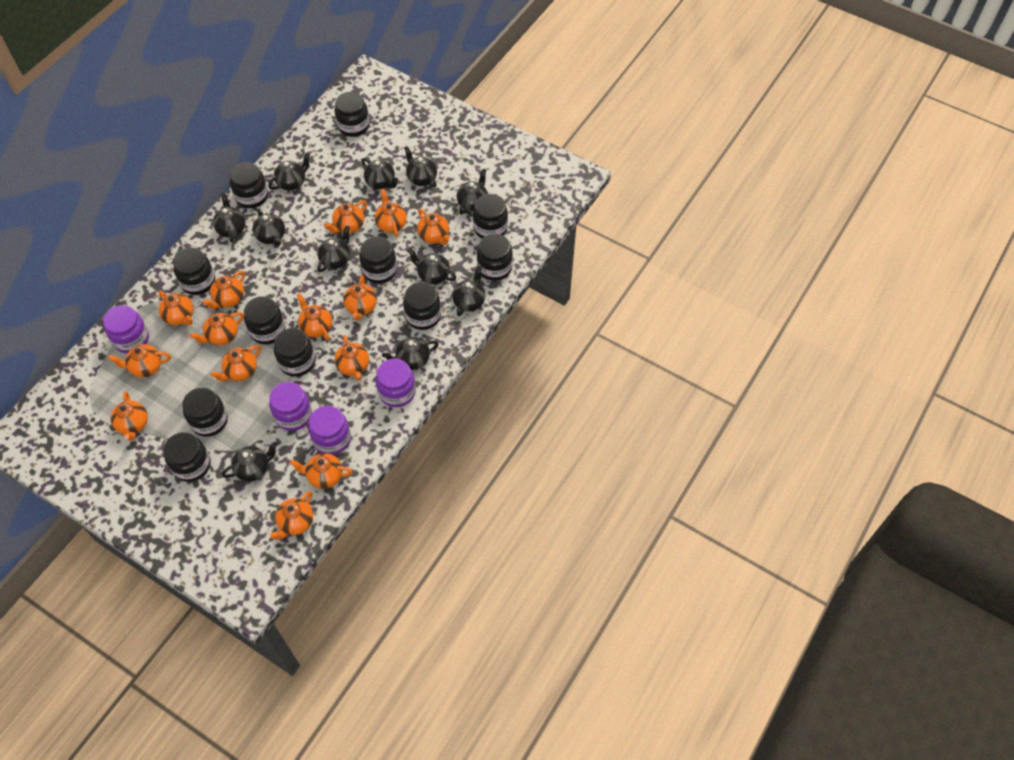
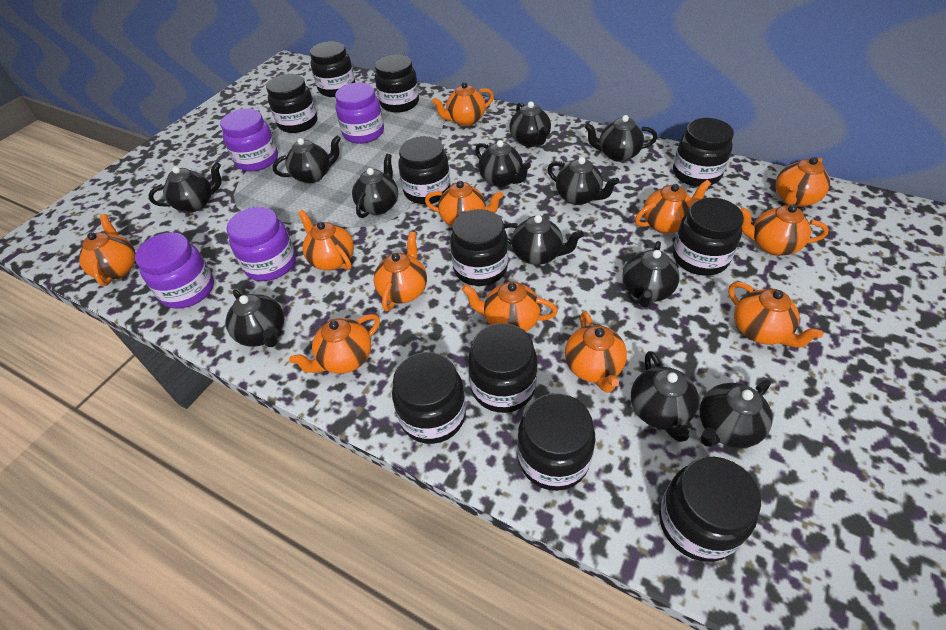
black teapot: [213,193,245,242] [222,442,277,482] [253,209,285,246] [268,153,310,190] [317,225,350,272] [361,158,398,189] [382,337,438,370] [404,146,437,188] [408,248,456,285] [452,266,486,317] [457,169,488,214] = 11 -> [148,162,221,212] [225,289,284,347] [272,136,341,183] [352,154,398,218] [475,140,531,187] [504,215,584,265] [509,101,551,147] [548,157,619,205] [585,115,657,162] [622,241,680,307] [631,351,699,442] [699,380,772,448] = 12
orange teapot: [108,344,171,377] [111,391,148,441] [158,291,193,325] [190,312,244,345] [203,271,245,309] [210,345,261,381] [270,491,313,540] [290,453,353,489] [297,293,332,340] [324,200,367,233] [335,335,369,381] [343,275,377,321] [375,189,407,237] [417,209,450,245] = 14 -> [79,214,136,286] [289,314,380,374] [298,210,354,270] [374,232,427,311] [425,181,503,226] [432,82,494,126] [462,281,558,332] [565,311,627,392] [635,180,711,234] [728,282,823,347] [740,204,829,256] [775,157,830,207] = 12

